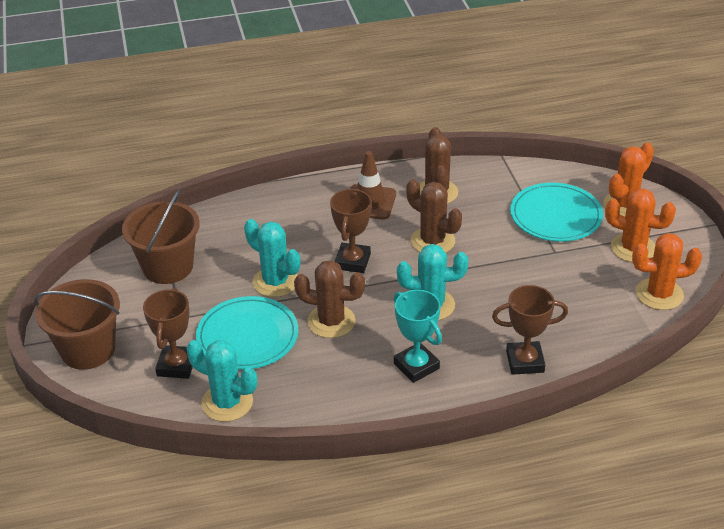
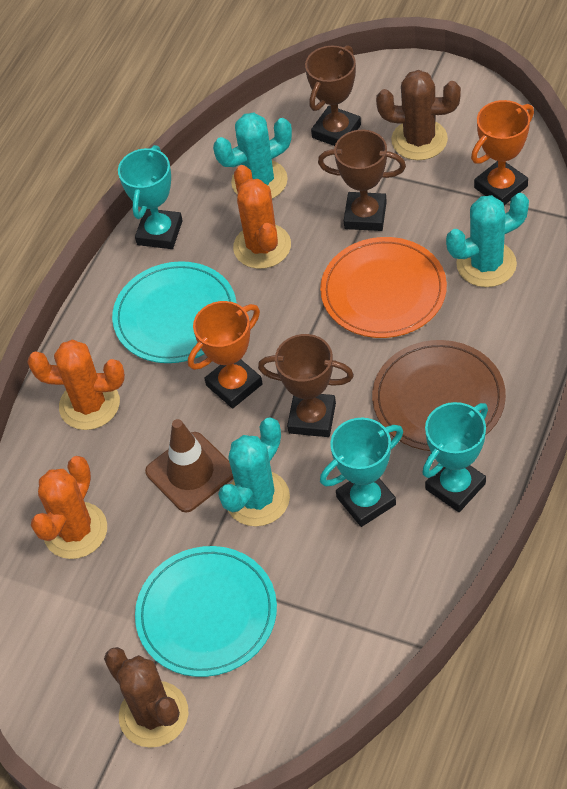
brown bucket: [34,279,120,370] [122,190,200,284] = 2 -> none = 0
brown cactus: [294,260,365,338] [406,179,462,253] [420,127,458,204] = 3 -> [104,647,188,748] [376,70,461,160] = 2
brown plate: none = 0 -> [372,340,506,451] = 1
orange plate: none = 0 -> [320,237,447,338] = 1
orange trophy: none = 0 -> [188,301,262,408] [471,100,534,205] = 2
turquoise trophy: [394,290,442,383] = 1 -> [118,145,183,249] [320,418,403,527] [422,402,488,512] = 3

